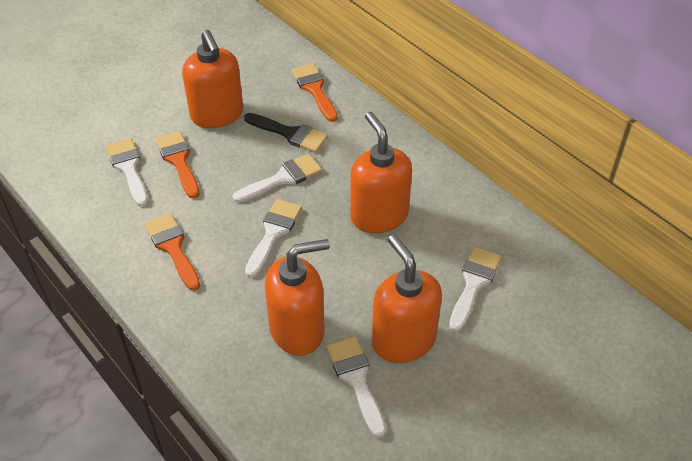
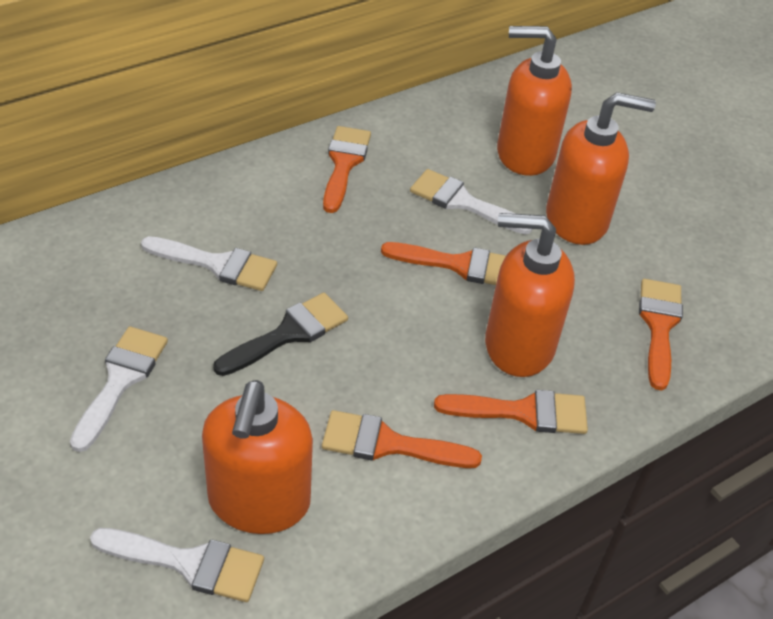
orange brush: [145,213,200,291] [156,131,200,199] [291,63,338,122] = 3 -> [322,410,482,468] [323,126,371,213] [381,242,506,285] [434,390,588,434] [639,279,683,391] = 5
white brush: [106,138,148,207] [232,154,322,203] [245,199,302,278] [326,337,386,438] [449,247,501,332] = 5 -> [70,326,168,452] [90,528,264,602] [141,236,277,291] [410,169,533,234] = 4

